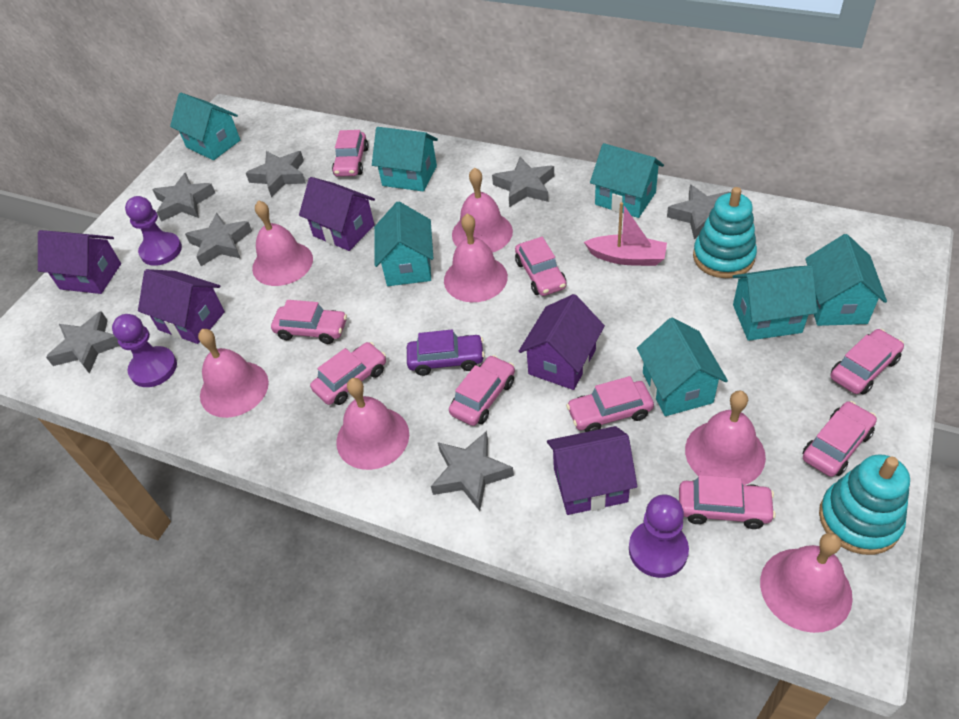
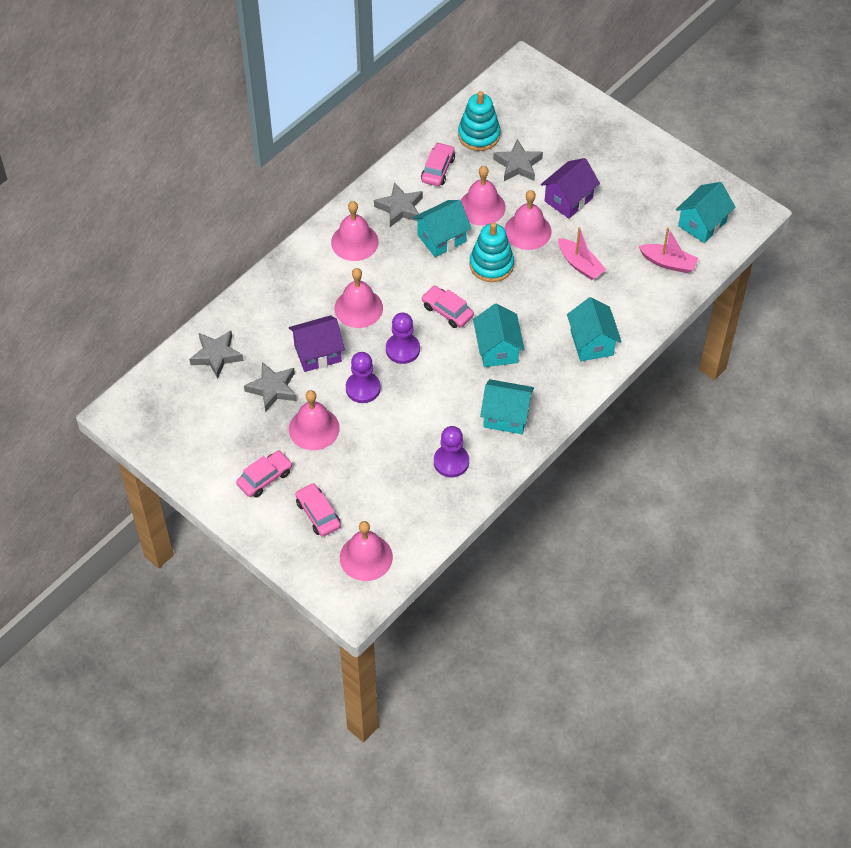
grey star: [46,311,120,374] [152,173,215,222] [185,213,252,266] [246,151,306,198] [431,431,514,511] [492,157,554,207] [667,185,731,240] = 7 -> [189,331,244,379] [244,362,297,412] [374,182,423,227] [493,139,543,181] = 4
pink bell: [198,329,269,418] [252,200,313,286] [336,378,409,470] [444,214,508,302] [452,167,513,253] [685,391,766,485] [760,533,853,633] = 7 -> [289,390,340,450] [331,201,379,261] [334,268,383,328] [340,521,393,581] [460,166,506,226] [504,190,552,250] = 6
pink boat: [584,202,667,266] = 1 -> [558,227,606,280] [638,227,698,273] = 2
pink car: [271,300,347,344] [310,342,386,405] [332,130,369,177] [449,355,515,426] [515,237,566,296] [566,376,654,432] [679,475,776,529] [803,401,877,477] [831,329,904,395] = 9 -> [236,451,293,497] [295,483,341,537] [421,142,455,186] [421,286,474,328] = 4
purple car: [407,330,485,376] = 1 -> none = 0
purple house: [38,230,121,294] [138,269,225,344] [299,177,375,251] [518,294,605,390] [547,426,637,515] = 5 -> [289,315,345,372] [541,158,600,219] = 2
turquoise house: [170,93,240,160] [372,127,438,191] [374,202,433,286] [590,143,664,218] [637,318,728,416] [732,266,817,341] [805,234,887,326] = 7 -> [413,200,472,257] [473,303,525,367] [480,379,534,434] [567,297,622,361] [676,182,735,243] = 5

